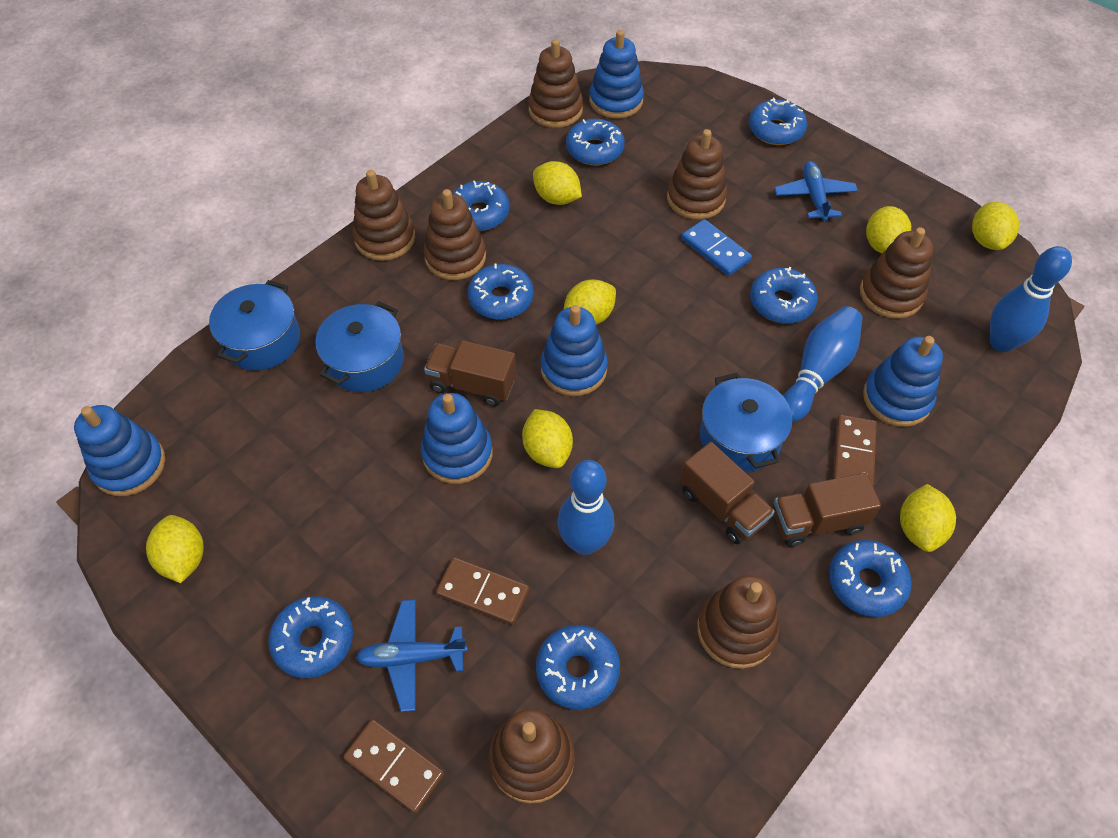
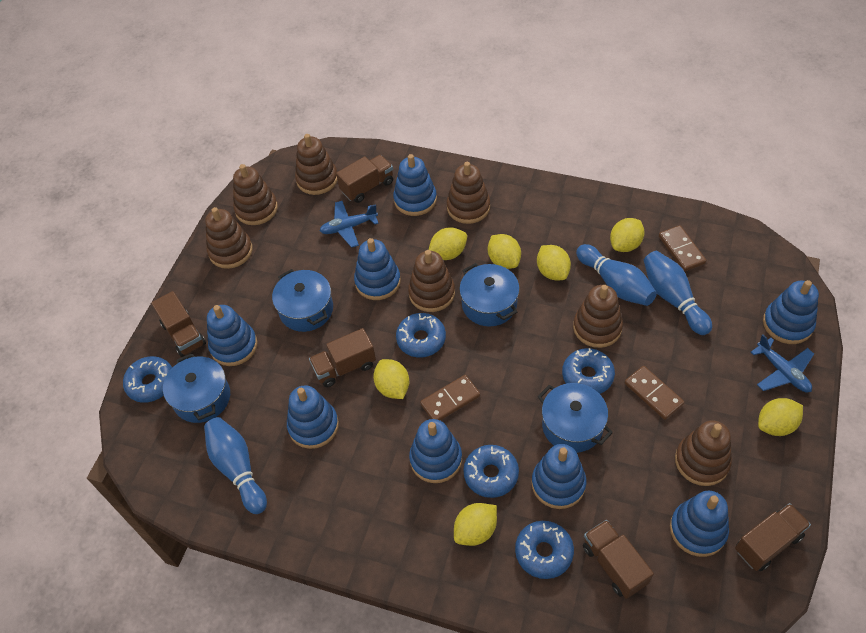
blue domino: [681,219,752,276] = 1 -> none = 0
blue donut: [268,597,353,678] [452,181,510,231] [468,264,534,320] [536,625,620,710] [566,119,625,165] [749,98,807,145] [750,267,817,324] [829,540,912,617] = 8 -> [123,356,172,403] [396,313,446,357] [463,445,519,498] [515,521,574,579] [562,348,615,394] = 5
blue pot: [209,280,300,370] [315,301,404,392] [700,373,792,472] = 3 -> [163,353,230,423] [272,269,333,332] [459,263,520,327] [537,383,613,453] = 4
blue stacking toy: [74,405,165,496] [421,393,493,484] [541,305,608,396] [589,30,644,119] [863,336,943,427] = 5 -> [207,305,258,366] [287,385,339,449] [354,238,401,300] [393,154,437,216] [409,419,462,483] [532,444,586,509] [670,491,729,557] [763,280,819,344] = 8
brown truck: [424,340,516,407] [680,442,775,544] [773,473,881,547] = 3 -> [151,291,206,357] [309,328,376,387] [336,155,393,203] [583,520,654,599] [735,503,811,571] = 5

